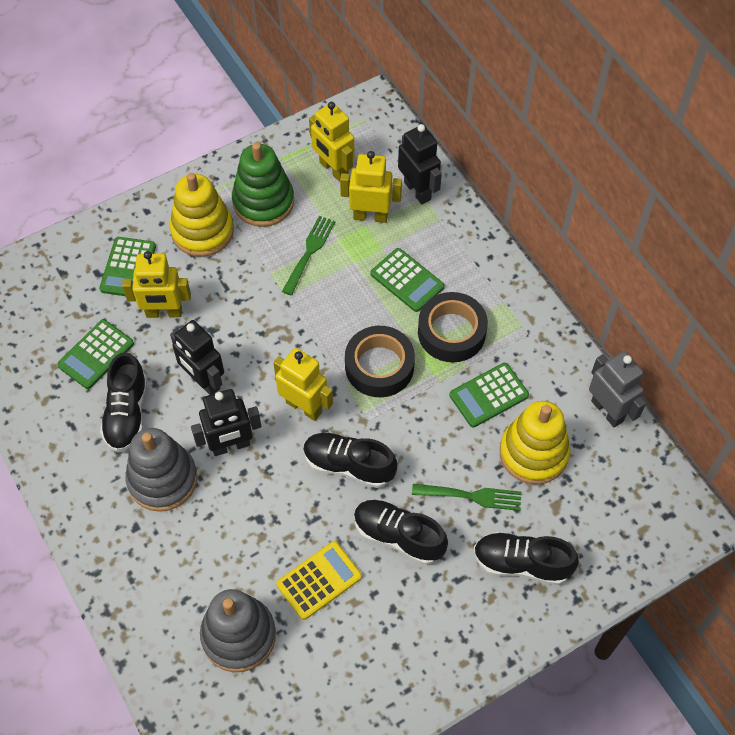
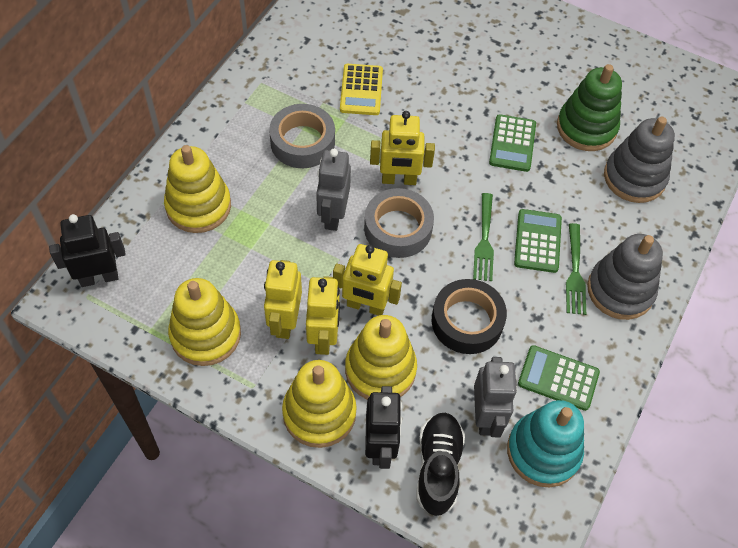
black robot: [170,320,224,395] [191,389,262,456] [398,124,442,204] = 3 -> [49,214,126,287] [365,386,402,469] = 2
black shoe: [100,352,147,452] [303,432,397,488] [354,500,448,565] [474,532,579,585] = 4 -> [416,413,465,516] = 1
black tape: [345,326,415,397] [418,292,488,362] = 2 -> [432,279,507,354] = 1
green calculator: [57,319,134,389] [99,237,156,296] [371,248,444,312] [450,363,529,427] = 4 -> [489,114,536,172] [514,209,562,273] [518,345,600,411] = 3
grey robot: [589,351,646,427] = 1 -> [316,149,351,231] [474,357,517,437] = 2
grey tape: none = 0 -> [269,104,335,168] [364,188,434,258] = 2
turquoise stacking toy: none = 0 -> [507,400,584,487] = 1
yellow stacking toy: [170,173,234,257] [500,401,571,484] = 2 -> [164,145,231,233] [168,278,241,366] [282,360,357,448] [345,315,417,400] = 4

